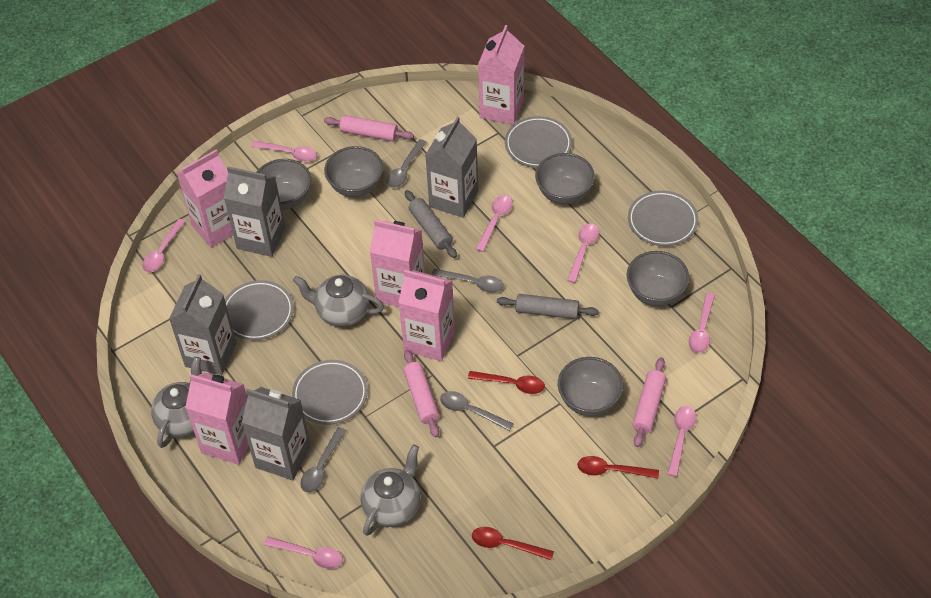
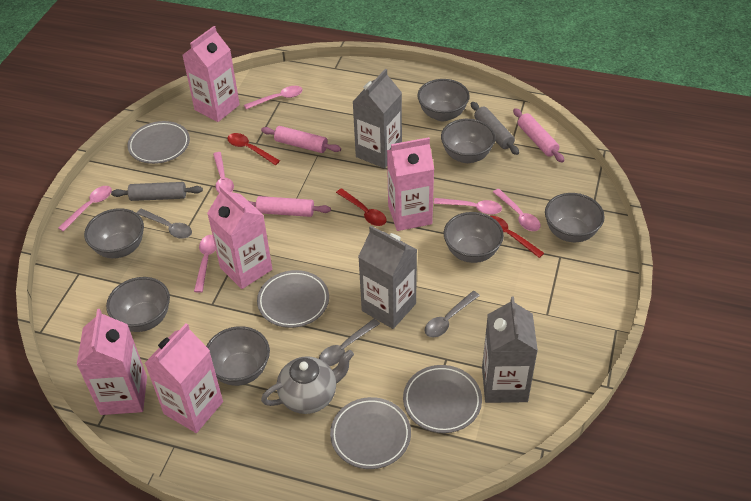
grey bowl: [257,159,311,210] [324,146,383,197] [535,153,595,204] [558,357,623,416] [627,251,689,306] = 5 -> [84,208,144,258] [106,277,170,332] [206,326,270,386] [417,79,470,121] [441,119,495,163] [444,212,504,263] [545,193,605,242] = 7
grey carton: [169,274,236,375] [224,166,285,257] [242,387,311,480] [425,117,478,218] = 4 -> [353,69,402,168] [358,226,417,329] [482,297,538,403] = 3
grey spoon: [300,427,346,493] [386,139,426,188] [432,269,504,293] [440,391,513,431] = 4 -> [137,209,192,239] [319,319,380,366] [424,291,480,338] = 3
grey teapot: [151,357,202,448] [293,275,384,327] [361,444,421,536] = 3 -> [261,350,354,414] = 1
pink spoon: [142,219,186,273] [251,141,317,162] [264,536,343,569] [476,195,513,252] [567,223,599,283] [668,406,696,477] [689,293,715,353] = 7 -> [58,186,112,232] [194,235,216,293] [213,152,234,193] [244,86,303,109] [433,198,502,215] [493,189,541,231] = 6

